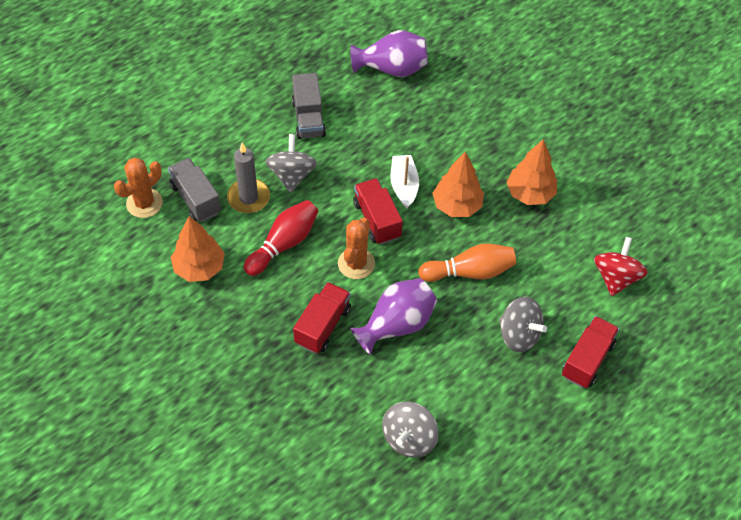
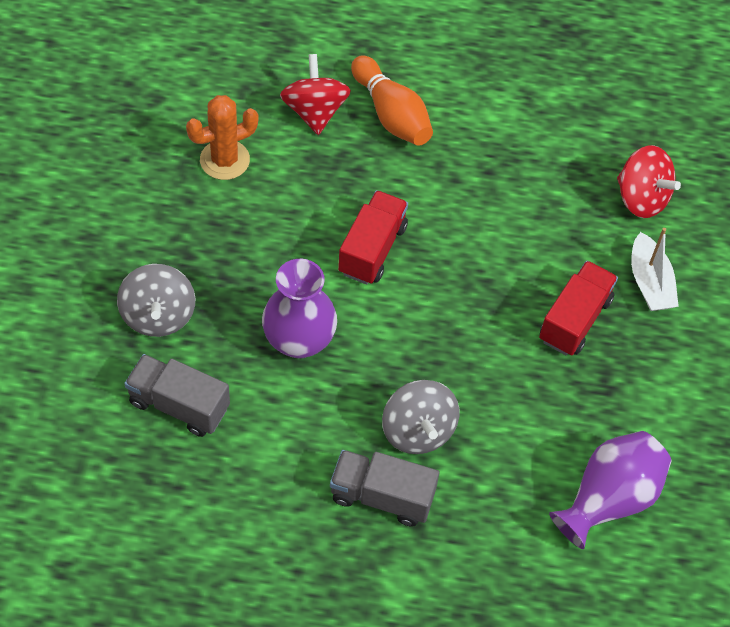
grey candle: [227,143,270,213] = 1 -> none = 0
grey spinning top: [265,134,317,193] [382,402,439,458] [499,297,547,352] = 3 -> [117,264,195,337] [382,380,459,454] = 2
orange cactus: [114,157,163,218] [338,218,375,279] = 2 -> [186,95,258,180] = 1
orange tree: [171,216,225,282] [432,152,484,217] [506,139,557,205] = 3 -> none = 0
red bowling pin: [244,200,318,276] = 1 -> none = 0
red spinning top: [594,237,648,296] = 1 -> [280,54,351,135] [617,145,681,218] = 2
red truck: [293,282,351,353] [353,178,403,245] [562,316,619,388] = 3 -> [338,190,408,284] [539,261,618,356] = 2

